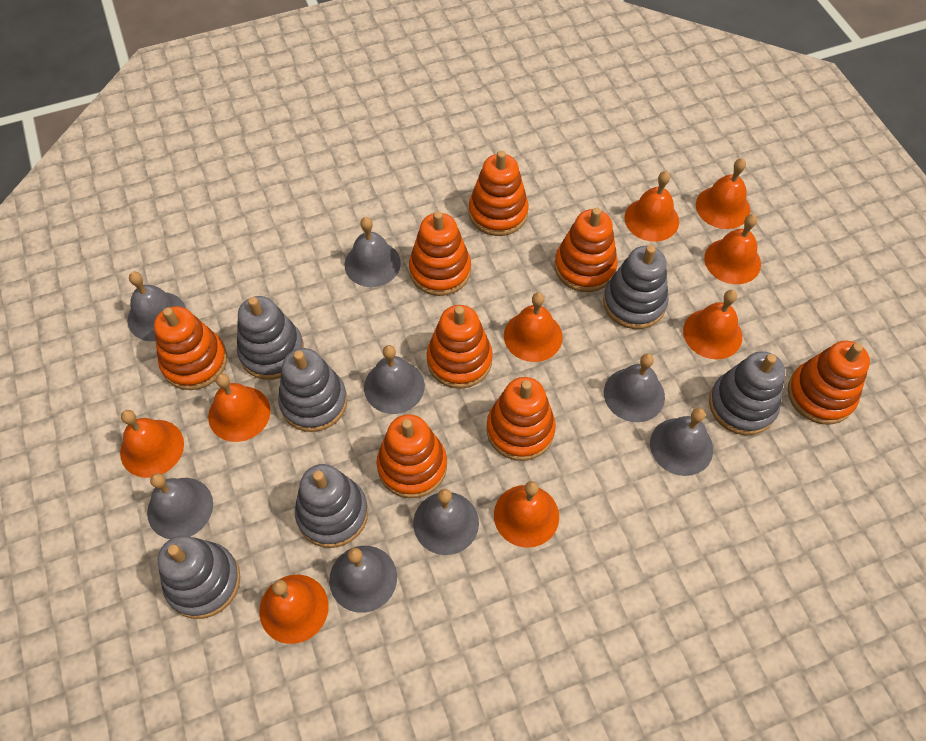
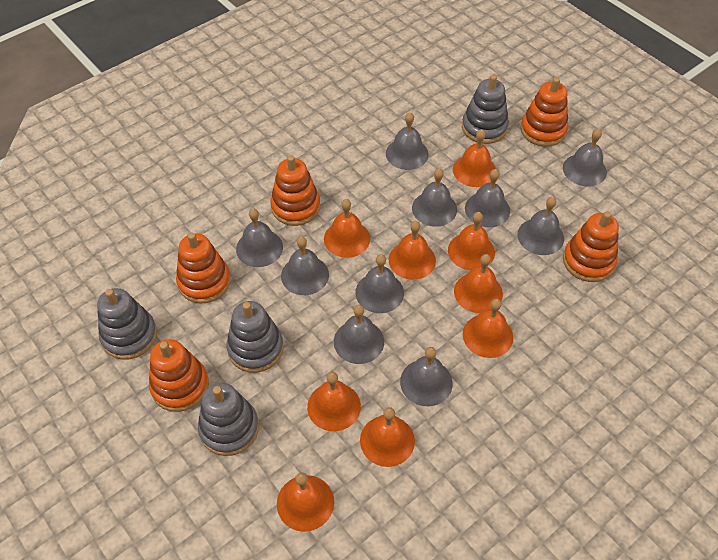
grey bell: [128,272,186,341] [147,473,213,539] [329,546,397,613] [345,217,401,287] [364,345,425,414] [413,489,479,555] [604,353,665,422] [650,408,713,476] = 8 -> [236,208,283,267] [281,236,329,295] [334,305,384,364] [355,254,404,313] [386,112,429,170] [400,347,453,406] [412,168,457,227] [465,169,510,227] [517,197,564,255] [563,129,607,186] = 10
grey stacking toy: [157,535,241,619] [237,296,304,380] [278,348,347,432] [295,464,368,548] [603,245,669,329] [709,351,785,435] = 6 -> [97,288,157,360] [198,383,259,456] [227,301,284,373] [462,75,509,144] = 4
orange stacking toy: [154,306,227,390] [376,414,447,498] [409,211,471,296] [427,305,493,389] [469,151,529,236] [487,377,556,461] [555,208,618,292] [788,341,870,424] = 8 -> [149,339,209,412] [176,233,231,303] [270,155,320,226] [520,77,568,147] [563,211,619,282] = 5

